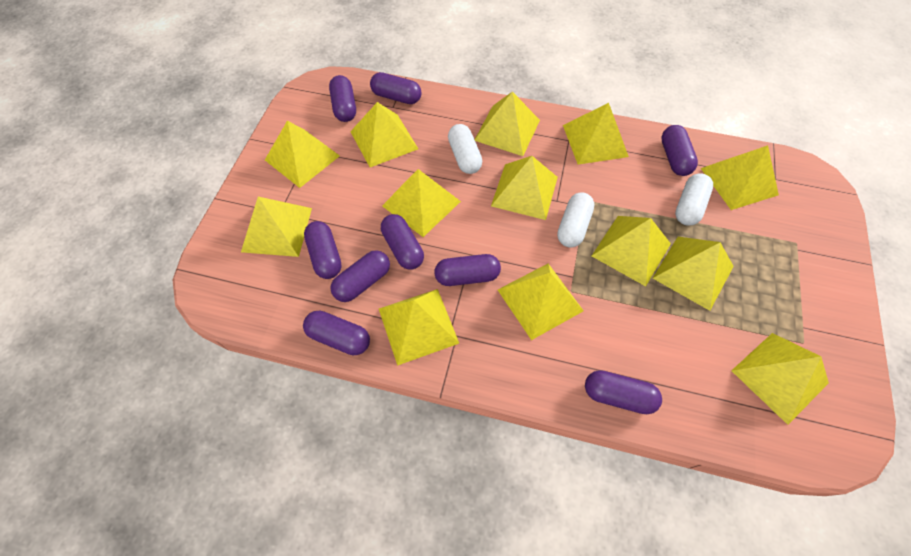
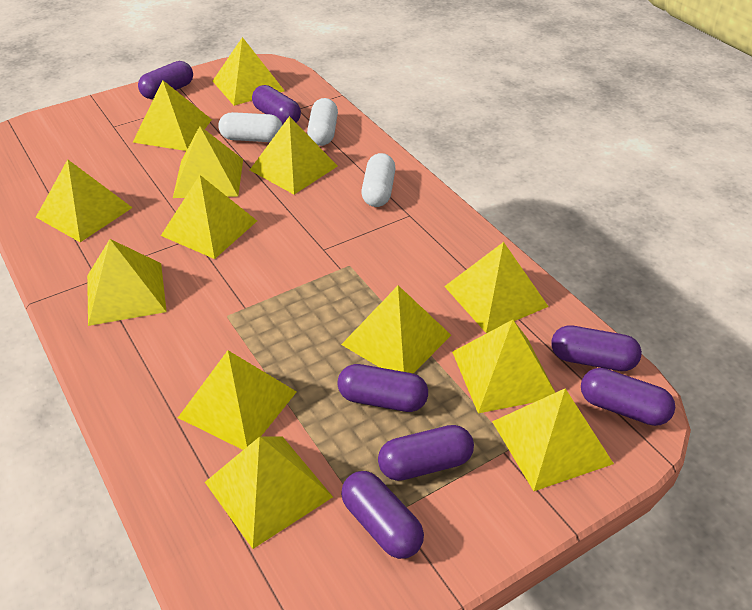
purple capsule: [303,311,370,355] [304,221,342,279] [329,75,356,122] [330,250,390,302] [370,72,421,104] [381,214,424,270] [434,254,501,286] [585,370,662,414] [661,125,698,176] = 9 -> [138,61,193,99] [252,85,301,125] [337,364,428,412] [341,471,424,559] [378,425,474,481] [551,325,642,371] [581,368,675,426] = 7

